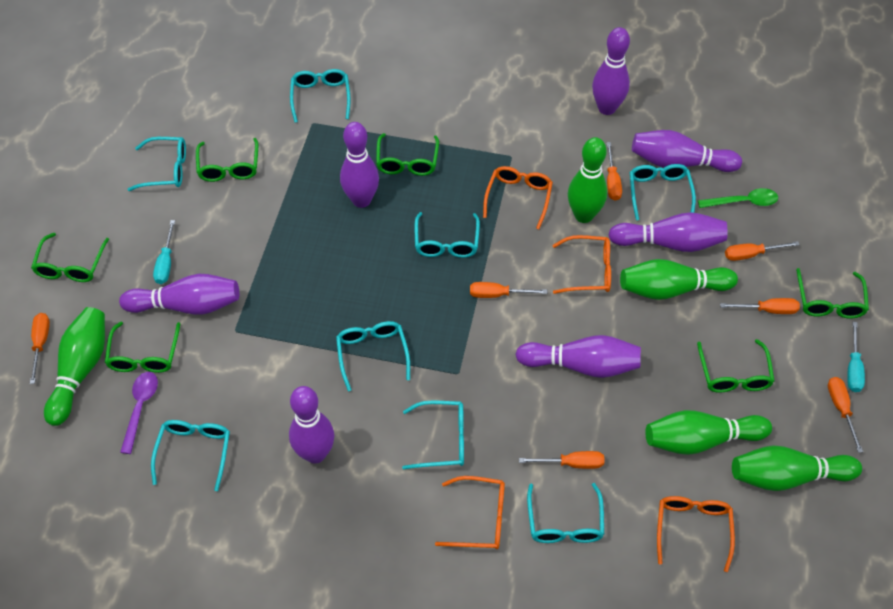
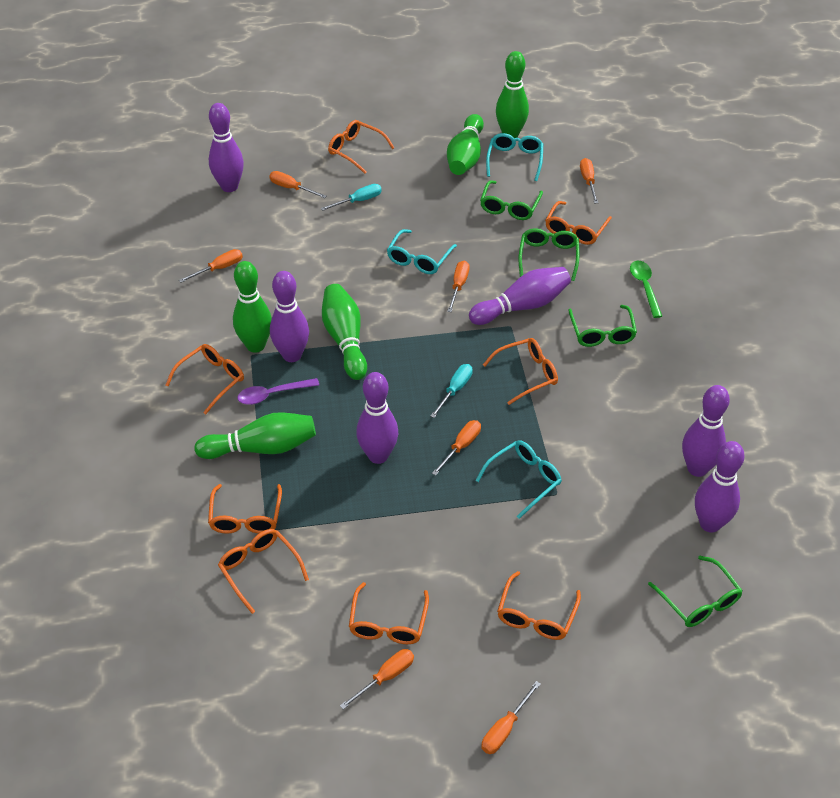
green glasses: [31,233,109,282] [105,321,180,373] [196,138,258,182] [376,133,439,176] [697,339,775,393] [796,268,869,319] = 6 -> [480,180,543,220] [519,228,579,281] [568,305,637,347] [648,556,743,627] = 4
orange glasses: [435,476,505,549] [483,166,553,229] [552,235,611,294] [657,496,735,572] = 4 -> [166,344,244,414] [208,484,282,534] [218,529,309,614] [328,120,395,174] [349,582,429,644] [483,338,558,405] [497,571,581,640] [545,201,612,245] = 8
purple bowling pin: [119,274,239,315] [289,386,334,464] [340,122,379,208] [516,335,641,378] [592,27,630,115] [609,212,727,252] [632,130,742,172] = 7 -> [209,103,244,192] [270,271,309,362] [356,372,398,464] [469,267,571,325] [682,385,730,477] [695,441,745,533] = 6
turquoise glasses: [127,137,186,191] [151,420,230,491] [290,69,350,123] [336,321,410,391] [402,400,464,470] [415,212,480,258] [527,483,604,543] [630,164,696,220] = 8 -> [387,229,457,274] [476,440,562,519] [486,133,543,181] = 3

